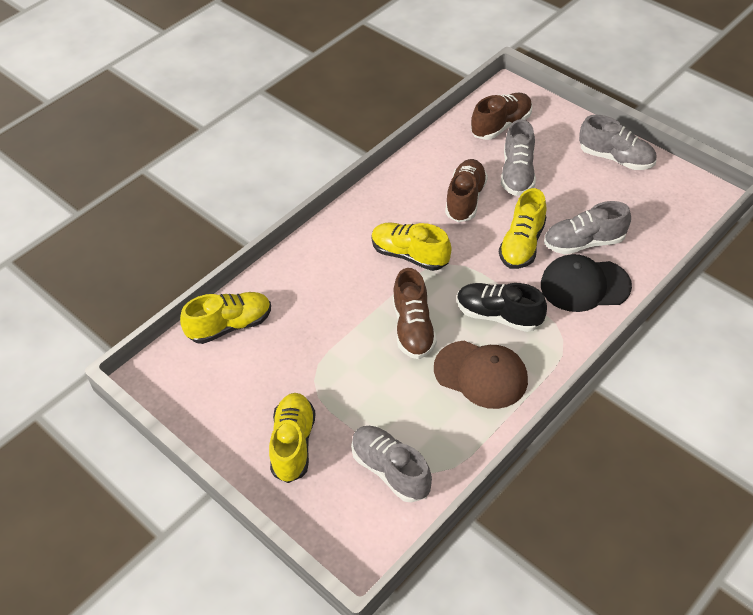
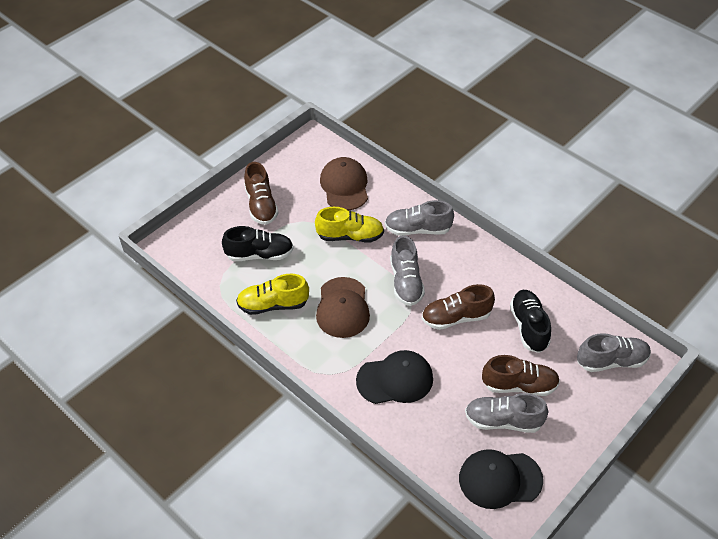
black cap: [541,254,632,312] = 1 -> [356,350,433,404] [459,449,543,509] = 2
black shoe: [457,283,547,332] = 1 -> [222,226,294,261] [510,290,551,353] = 2
brown cap: [434,341,528,409] = 1 -> [316,277,370,338] [320,157,368,210] = 2
yellow shoe: [180,292,271,344] [269,393,316,483] [371,222,451,271] [499,188,547,269] = 4 -> [236,274,309,315] [315,207,384,242] = 2

